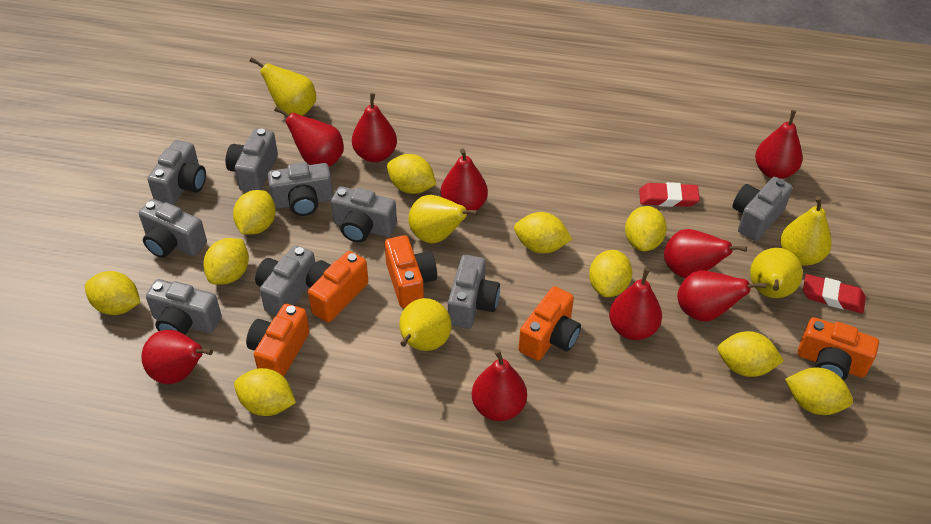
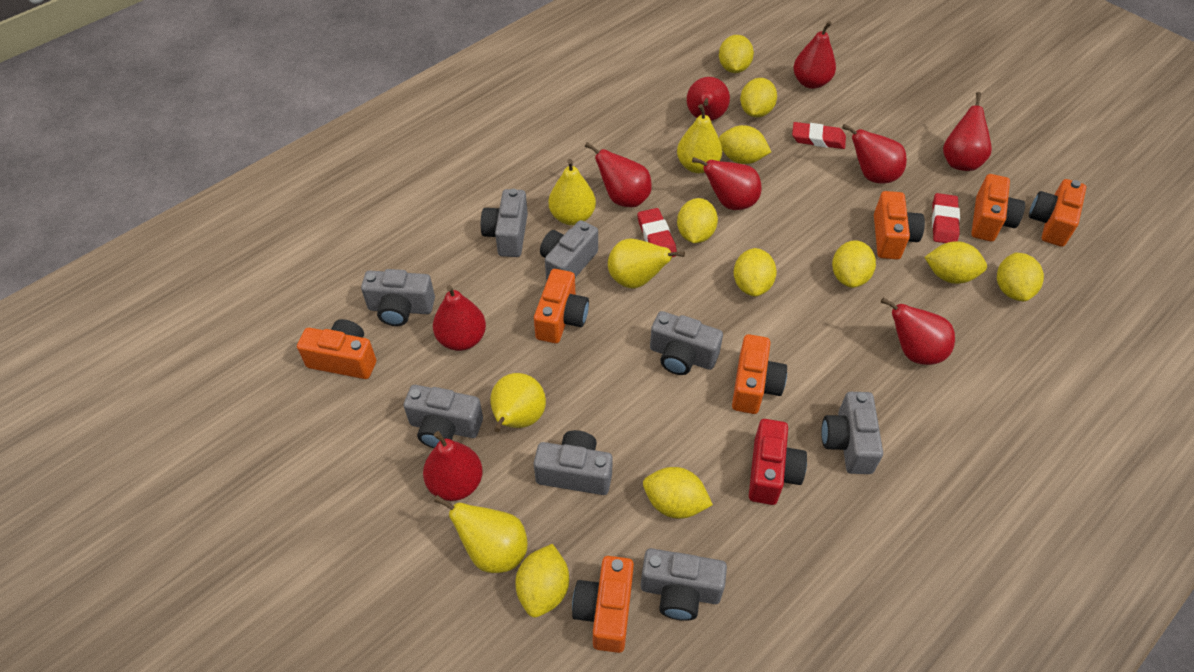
grey camera: [139,199,207,258] [146,279,222,335] [147,140,206,205] [226,129,278,192] [255,245,315,316] [268,162,333,216] [331,186,397,242] [448,255,500,329] [733,177,793,241] = 9 -> [361,269,435,326] [404,385,483,448] [481,189,528,257] [534,430,613,495] [540,220,598,280] [640,548,727,621] [650,311,723,375] [821,392,883,474] = 8
orange camera: [246,304,310,377] [306,251,368,322] [385,235,437,308] [518,286,581,361] [798,317,879,381] = 5 -> [297,319,376,379] [534,269,589,343] [572,556,634,653] [732,334,787,414] [874,191,925,259] [971,174,1025,242] [1029,179,1086,247] = 7
red camera: none = 0 -> [749,419,807,505] = 1
red eraser: [639,182,700,207] [803,274,866,313] = 2 -> [637,208,677,257] [792,122,846,149] [932,193,960,243] = 3

